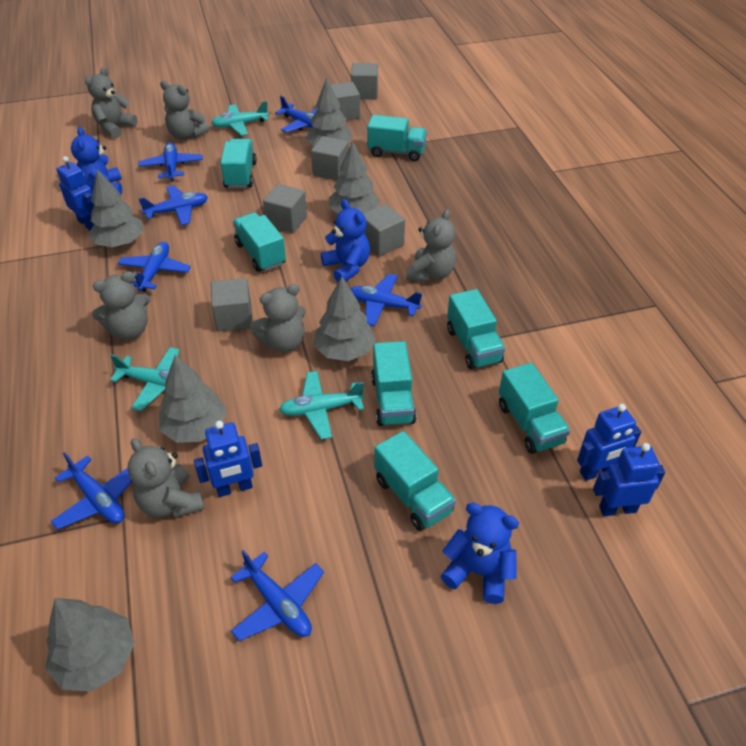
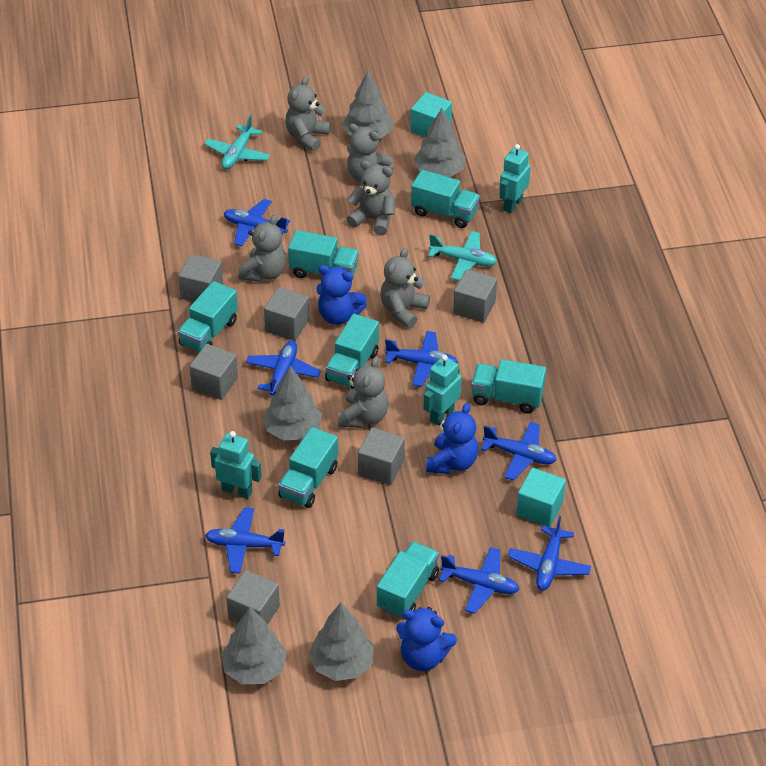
blue robot: [57,156,94,231] [194,421,262,497] [577,404,641,481] [593,443,665,516] = 4 -> none = 0
grey tree: [45,598,135,692] [88,169,143,247] [159,355,227,443] [306,78,352,146] [314,277,376,361] [329,141,380,214] = 6 -> [221,607,287,684] [263,366,322,440] [309,603,373,681] [342,71,393,139] [414,108,466,177] = 5
turquoise cube: none = 0 -> [410,92,452,138] [516,468,566,527] = 2
turquoise plane: [110,347,179,411] [211,101,269,136] [279,371,364,439] = 3 -> [204,115,270,169] [428,231,497,281] = 2
turquoise robot: none = 0 -> [210,431,262,499] [424,355,462,425] [499,144,531,213] = 3

